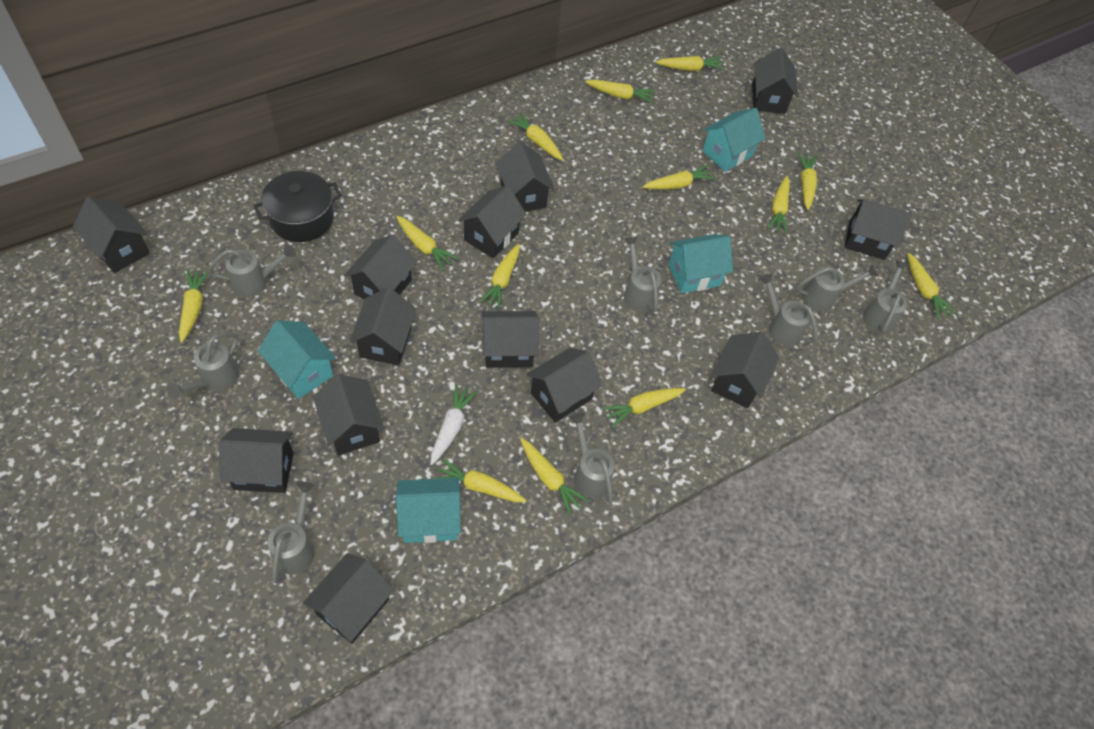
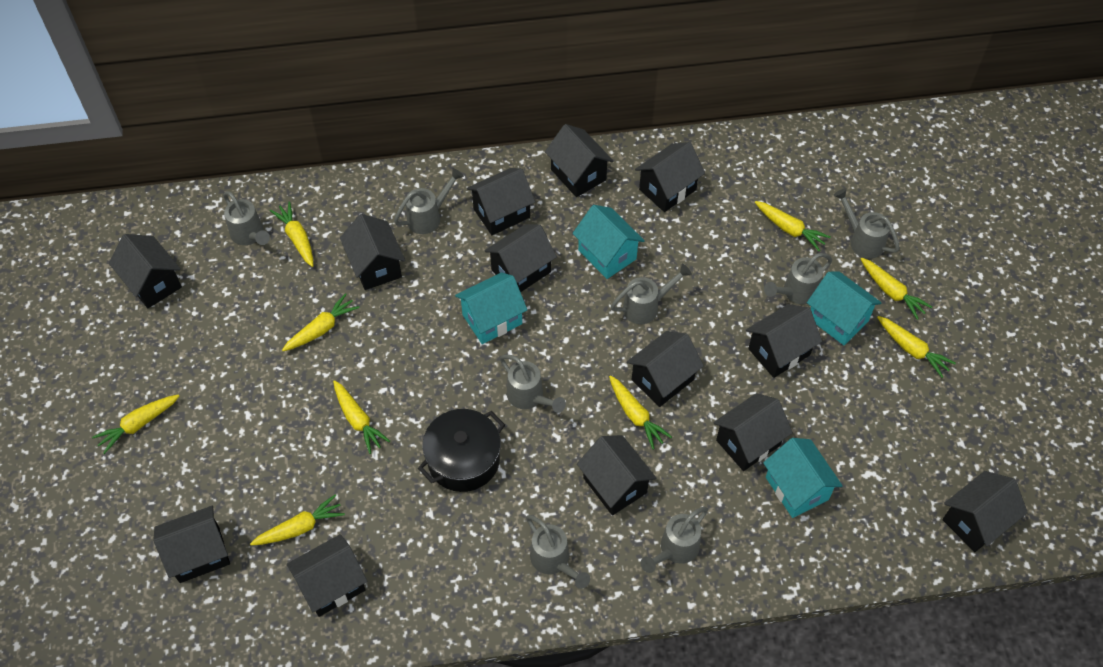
white carrot: [431,384,478,465] = 1 -> none = 0
yellow carrot: [179,269,208,343] [396,216,459,271] [433,458,527,502] [479,244,520,310] [507,112,563,160] [520,438,589,515] [585,80,656,104] [602,388,686,428] [643,165,716,190] [656,56,725,71] [767,176,790,234] [798,153,817,210] [908,253,956,319] = 13 -> [92,394,179,454] [250,494,345,545] [270,202,313,267] [282,293,359,351] [333,380,390,454] [609,375,672,449] [755,201,831,251] [861,258,932,320] [877,316,956,378] = 9

